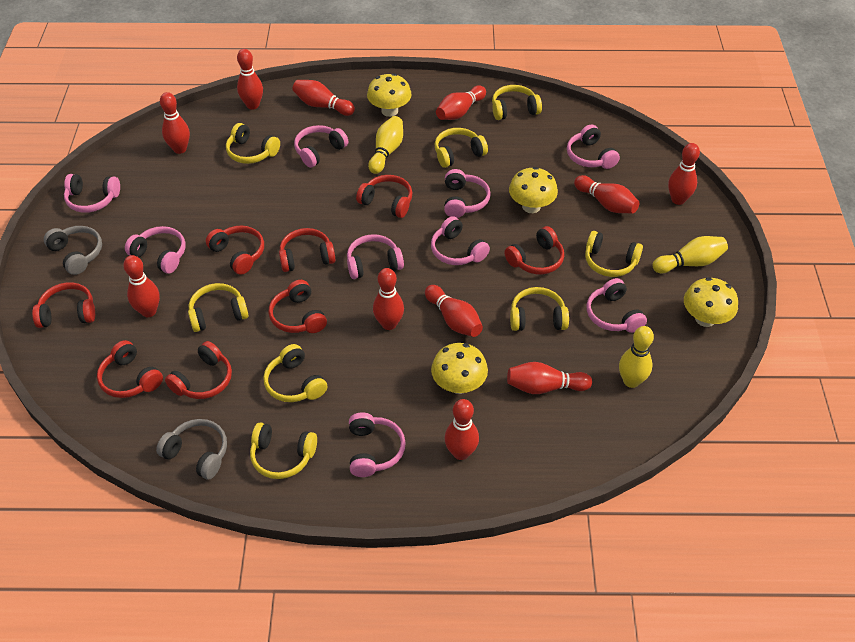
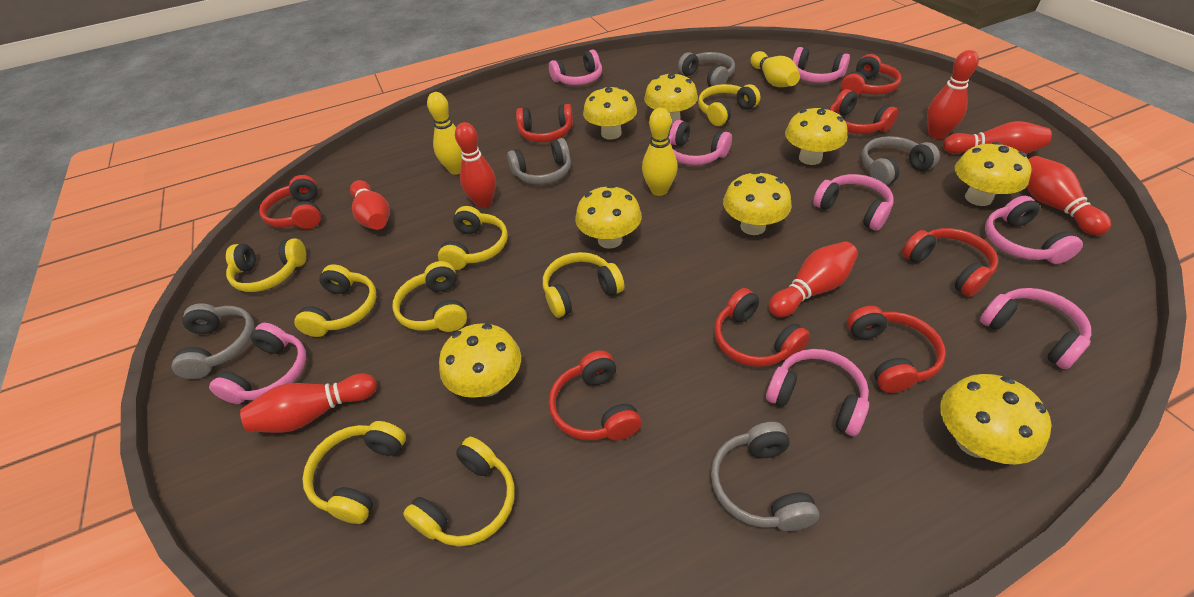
grey headphones: [44,226,102,275] [156,419,227,479] = 2 -> [171,303,254,379] [507,138,571,184] [678,52,735,87] [711,422,819,531] [861,136,940,185] = 5
pink headphones: [64,174,120,213] [125,226,185,274] [294,125,348,168] [347,234,404,279] [349,412,406,477] [431,216,490,265] [444,169,491,218] [567,124,620,169] [586,278,647,333] = 9 -> [209,323,306,404] [549,50,602,85] [669,120,732,165] [766,349,869,436] [793,47,850,83] [813,174,894,230] [980,288,1091,369] [985,196,1083,264] = 8
red bowling pin: [123,255,160,317] [160,92,190,154] [237,49,263,110] [292,80,355,116] [373,268,404,330] [425,285,483,337] [436,86,486,120] [445,399,479,460] [507,362,592,394] [574,175,639,213] [668,143,700,205] = 11 -> [240,373,377,433] [350,180,390,230] [455,122,496,208] [768,241,858,317] [927,50,979,139] [943,121,1052,154] [1027,156,1111,236] = 7
yellow mushroom: [367,73,412,117] [431,343,488,394] [509,167,558,213] [684,277,738,327] = 4 -> [439,323,521,398] [575,185,642,249] [583,87,637,140] [644,72,698,126] [723,171,792,235] [785,107,847,165] [940,374,1051,464] [955,142,1032,206] = 8

